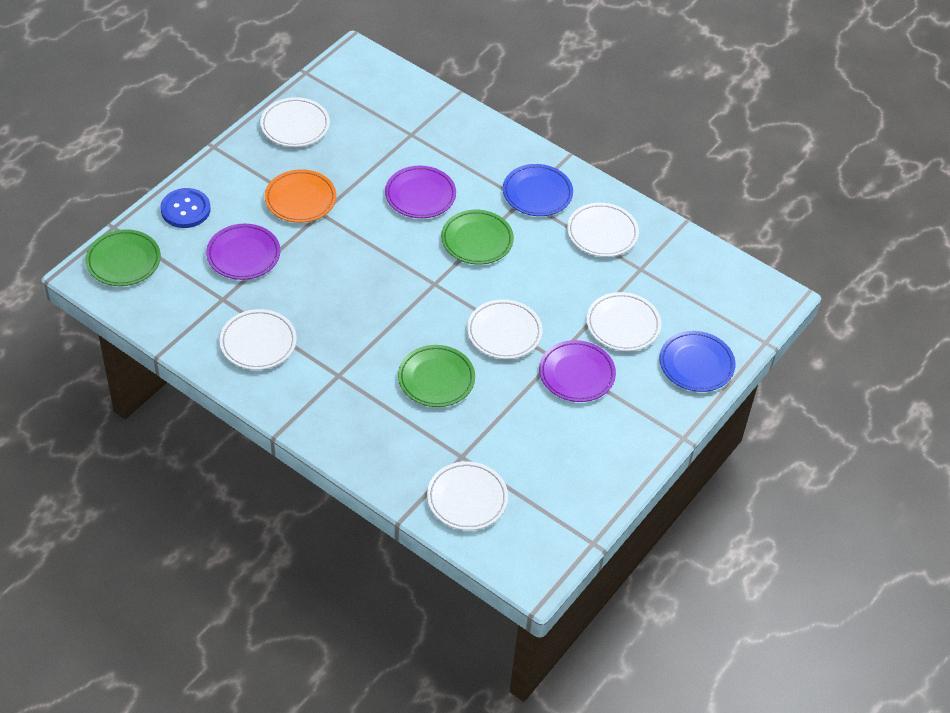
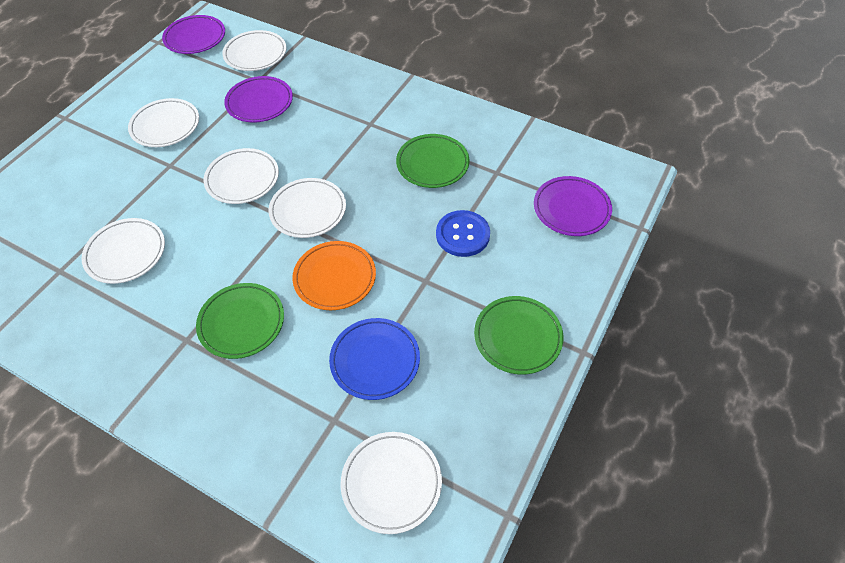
blue plate: [503,164,573,216] [659,331,735,392] = 2 -> [329,318,420,400] = 1

